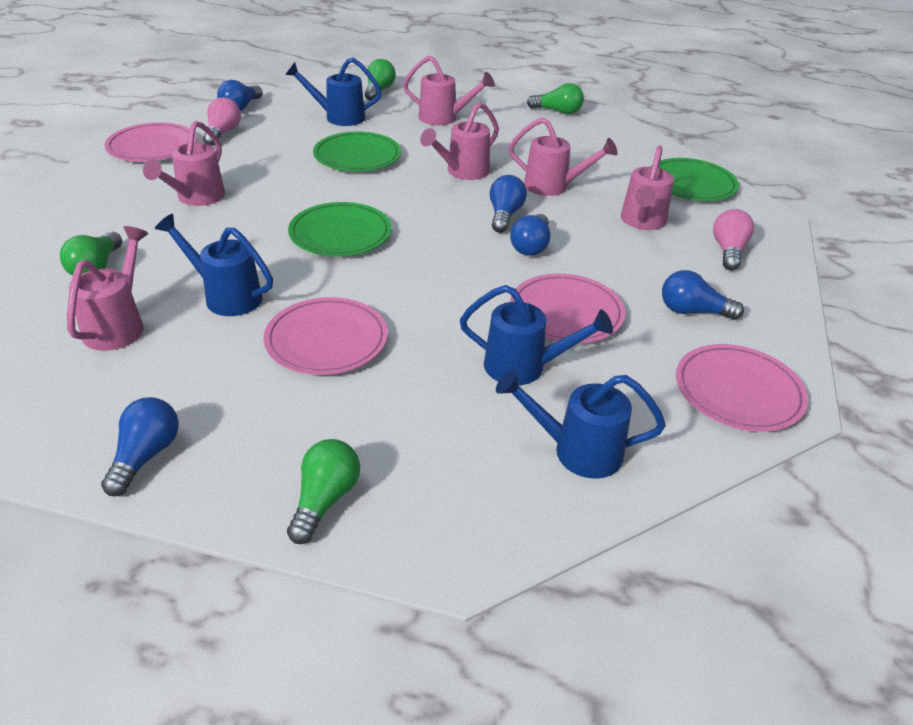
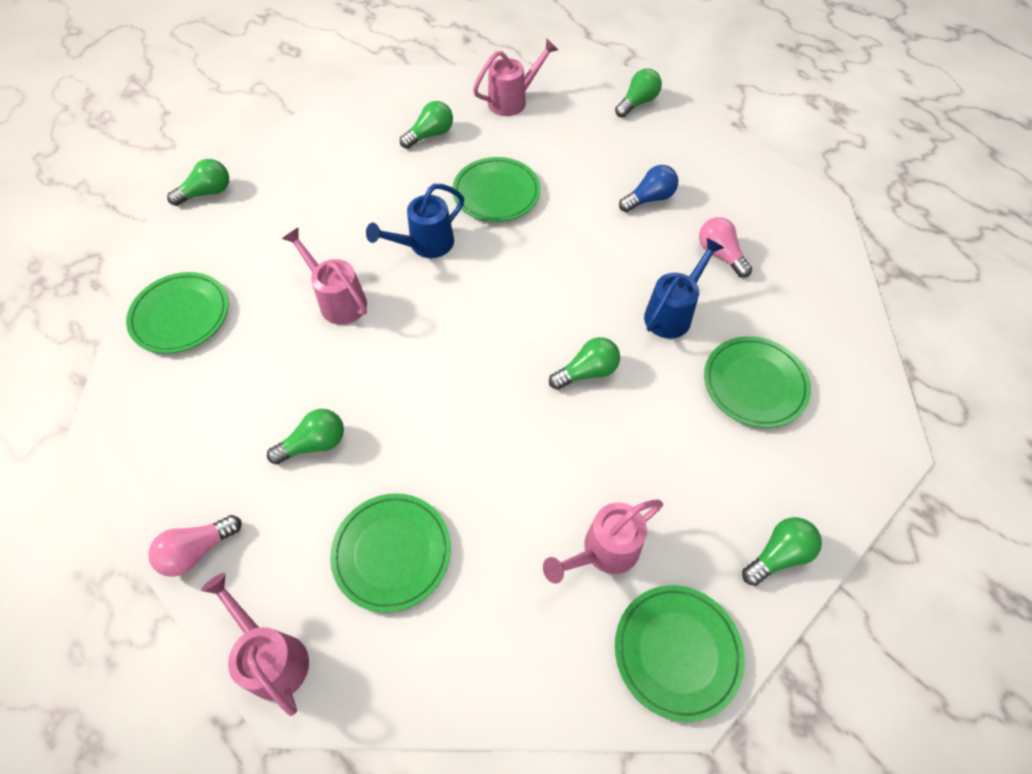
blue light bulb: [101,397,179,497] [217,80,263,111] [490,175,527,233] [510,214,551,256] [662,270,744,320] = 5 -> [619,165,678,212] = 1
blue watering can: [155,214,273,316] [285,58,382,126] [460,285,613,385] [496,369,666,479] = 4 -> [366,184,464,258] [644,238,724,339] = 2
green light bulb: [60,232,122,276] [287,439,360,544] [365,59,396,101] [527,83,584,114] = 4 -> [167,159,229,206] [267,409,344,465] [400,101,453,149] [549,337,620,390] [615,68,662,118] [742,517,822,586] = 6
green plate: [288,202,391,256] [313,132,401,172] [650,158,739,201] = 3 -> [126,272,229,354] [330,493,451,613] [452,157,541,222] [615,585,745,722] [704,336,811,428] = 5
pink plate: [105,122,197,162] [264,297,388,375] [510,274,626,343] [676,344,808,432] = 4 -> none = 0
pink watering can: [67,226,148,351] [143,121,225,206] [403,56,495,125] [420,102,499,180] [509,117,617,196] [621,145,674,230] = 6 -> [201,573,309,716] [282,228,367,325] [473,38,558,116] [543,499,663,584] = 4

